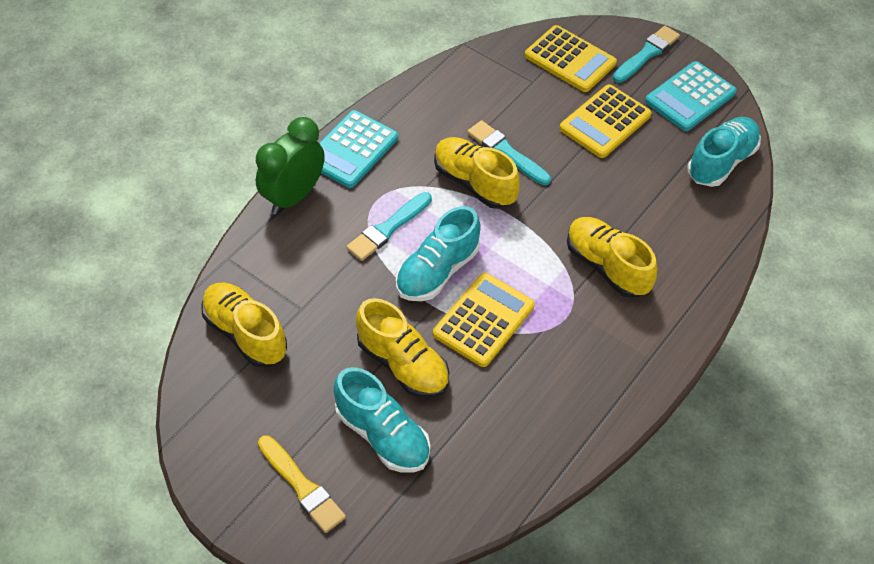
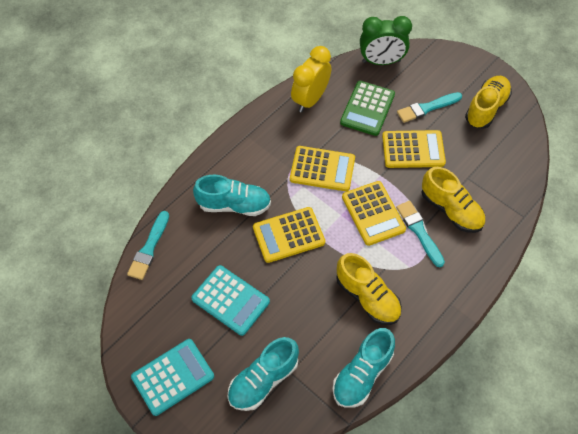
green calculator: none = 0 -> [340,81,395,136] = 1
yellow brush: [258,435,346,533] = 1 -> none = 0
yellow calculator: [433,273,535,367] [525,25,617,92] [559,85,652,158] = 3 -> [253,207,325,263] [290,146,355,191] [342,181,406,246] [382,130,446,168] = 4
yellow clock: none = 0 -> [291,46,331,112] = 1
yellow shoe: [201,282,287,367] [356,298,449,398] [434,137,520,209] [567,217,657,298] = 4 -> [336,253,402,325] [421,167,485,233] [465,76,512,129] = 3

